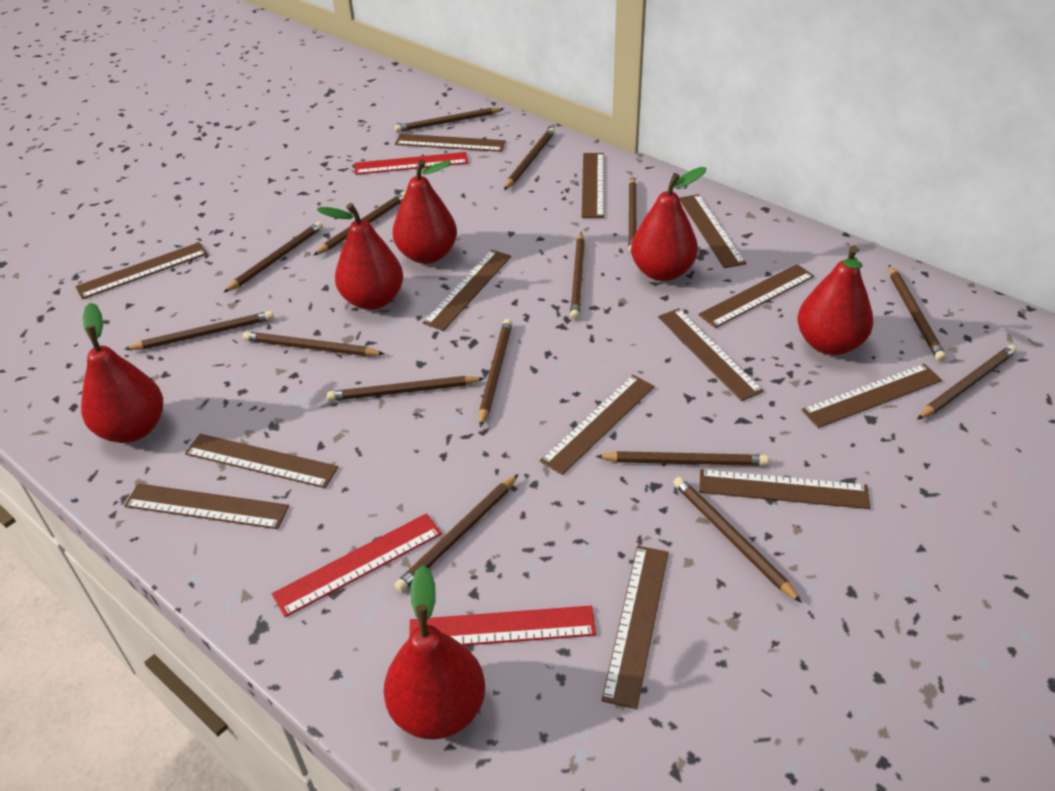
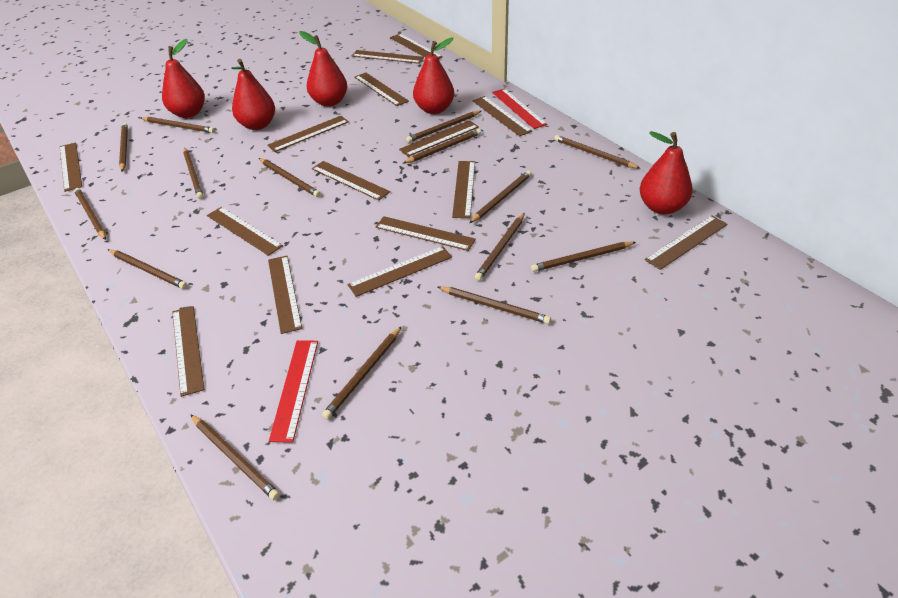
brown ruler: [75,242,208,299] [124,483,289,529] [185,434,338,488] [395,134,506,152] [423,250,511,331] [540,375,655,475] [582,153,604,218] [602,546,669,709] [658,308,764,401] [679,194,746,268] [698,264,814,328] [699,469,870,509] [801,364,942,428] = 13 -> [60,142,82,192] [172,306,204,397] [207,207,283,256] [267,116,349,152] [268,256,302,334] [312,161,390,201] [348,246,452,297] [352,50,424,64] [354,73,409,106] [375,216,476,251] [390,34,443,59] [399,120,479,157] [452,161,475,218] [472,96,532,136] [645,215,727,270] = 15
red pear: [81,302,163,443] [317,203,403,310] [384,565,485,740] [393,159,457,264] [631,167,706,281] [797,246,873,355] = 6 -> [162,39,205,118] [231,59,275,130] [300,31,347,107] [413,38,454,114] [640,131,693,214] = 5
red ruler: [272,513,442,617] [355,152,468,175] [409,606,596,646] = 3 -> [269,340,318,443] [492,88,547,129] = 2

